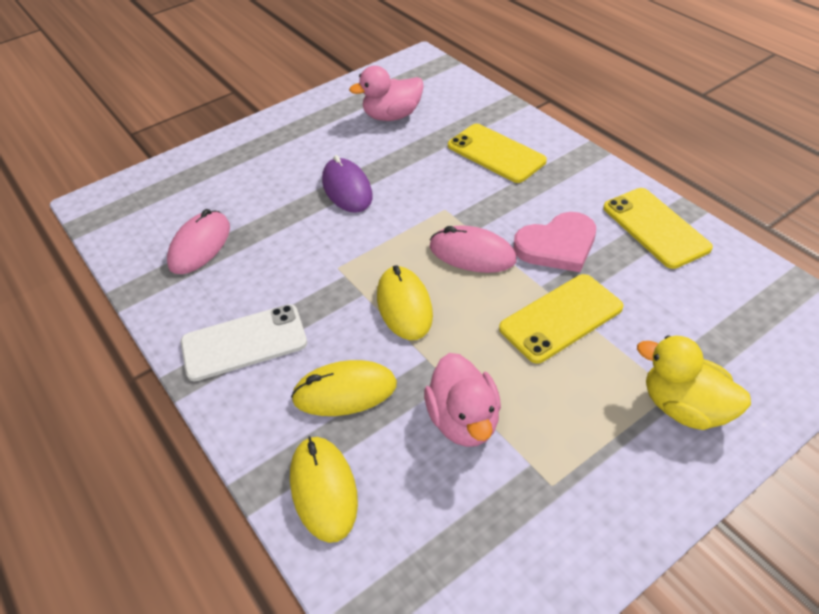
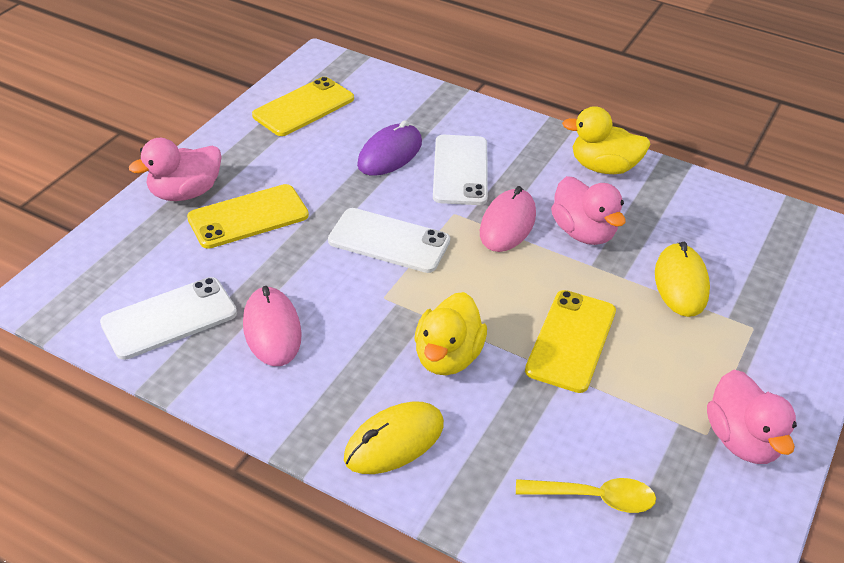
pink duck: [349,66,424,121] [424,353,501,447] = 2 -> [129,138,222,201] [551,176,626,245] [707,370,797,464] = 3
pink heart: [513,212,596,272] = 1 -> none = 0
white phone: [181,304,307,381] = 1 -> [100,277,237,360] [328,208,450,273] [433,135,488,205] = 3
yellow duck: [637,335,751,430] = 1 -> [415,292,487,375] [562,106,650,174] = 2
yellow mouse: [290,436,358,543] [291,360,397,416] [377,265,433,340] = 3 -> [344,402,444,474] [655,242,710,317] = 2
yellow spoon: none = 0 -> [516,478,656,513] = 1

